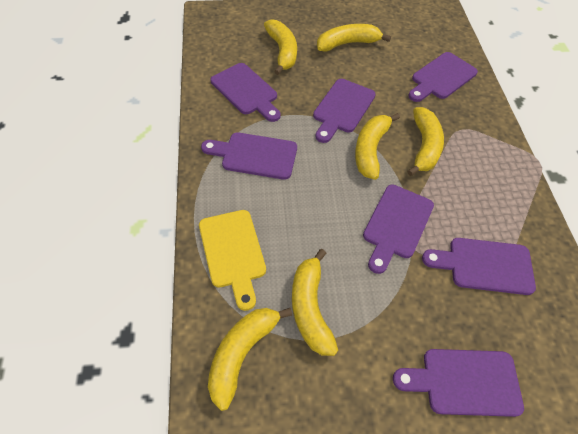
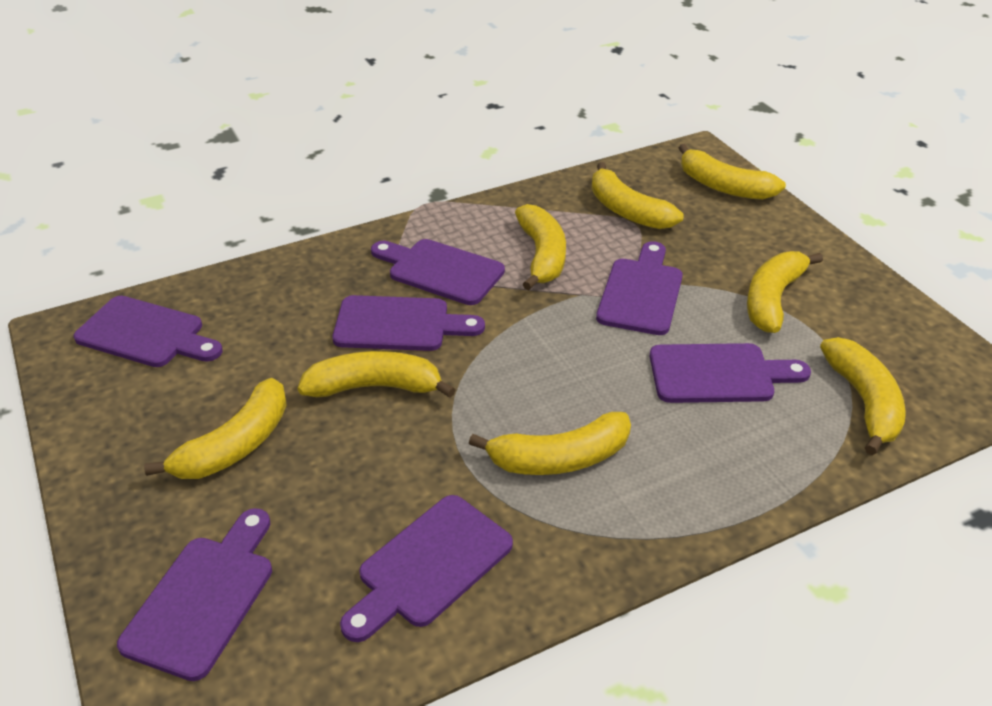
yellow banana: [208,308,292,411] [264,19,297,75] [292,249,338,356] [317,24,391,52] [355,113,400,180] [407,107,444,176] = 6 -> [144,378,287,479] [298,351,456,398] [469,412,631,475] [515,204,566,290] [592,162,684,229] [679,144,786,200] [747,251,823,333] [820,337,906,455] = 8
yellow cutting board: [199,210,266,311] = 1 -> none = 0

